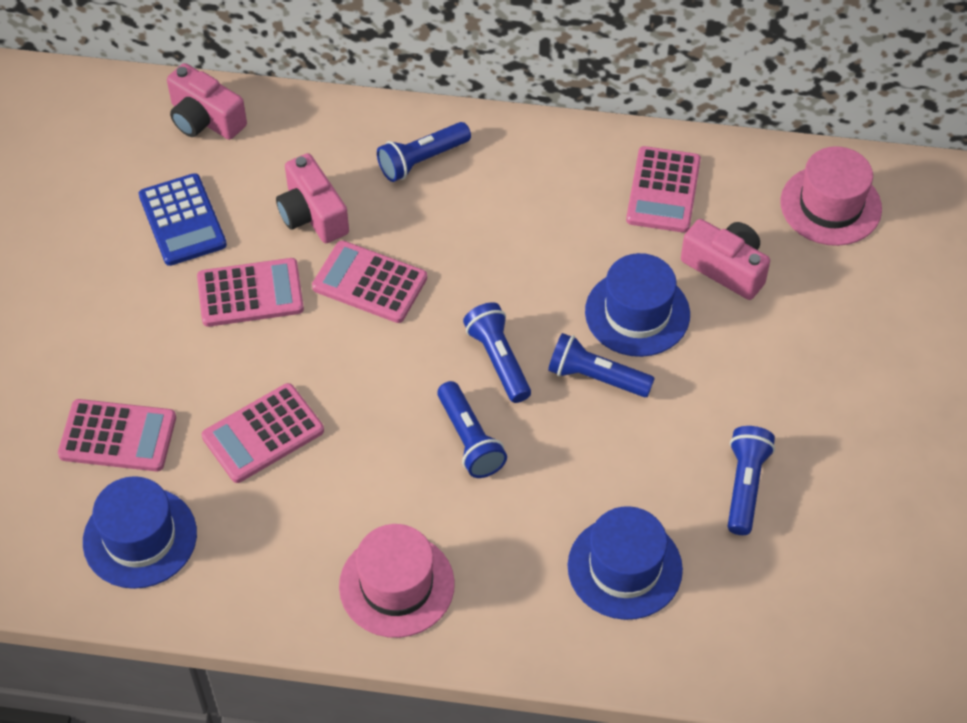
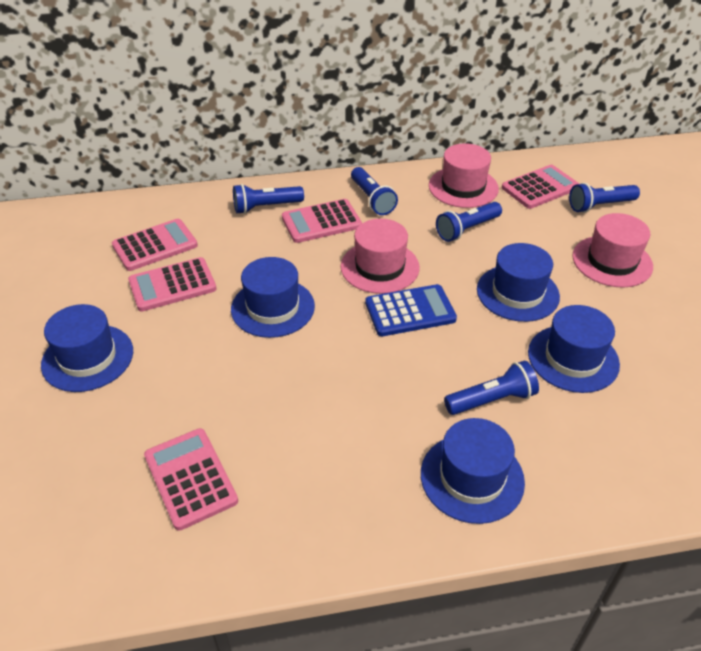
blue hat: [83,476,197,589] [568,506,683,620] [585,253,690,357] = 3 -> [41,304,133,392] [231,257,315,338] [421,418,525,524] [477,243,560,322] [528,305,620,393] = 5
pink camera: [167,63,247,140] [276,153,349,243] [681,219,770,300] = 3 -> none = 0
pink hat: [339,524,455,638] [780,146,882,246] = 2 -> [341,219,420,294] [429,143,499,208] [572,213,653,288] = 3

